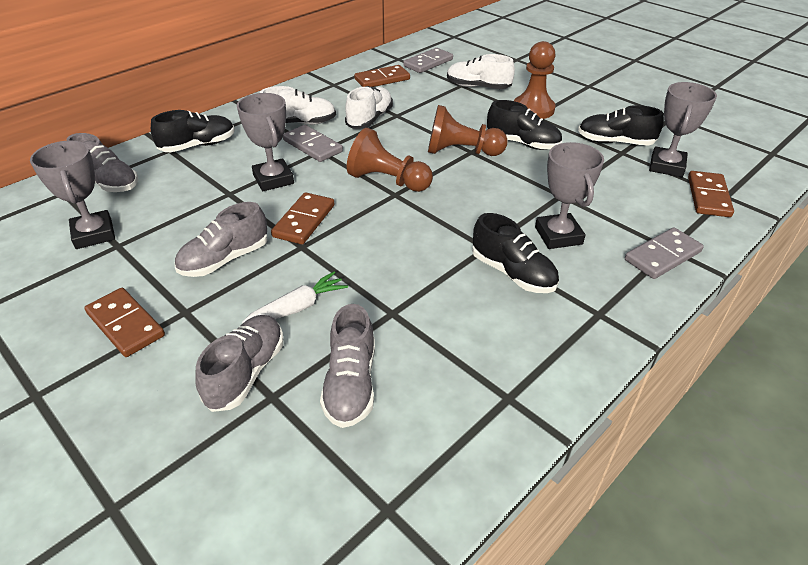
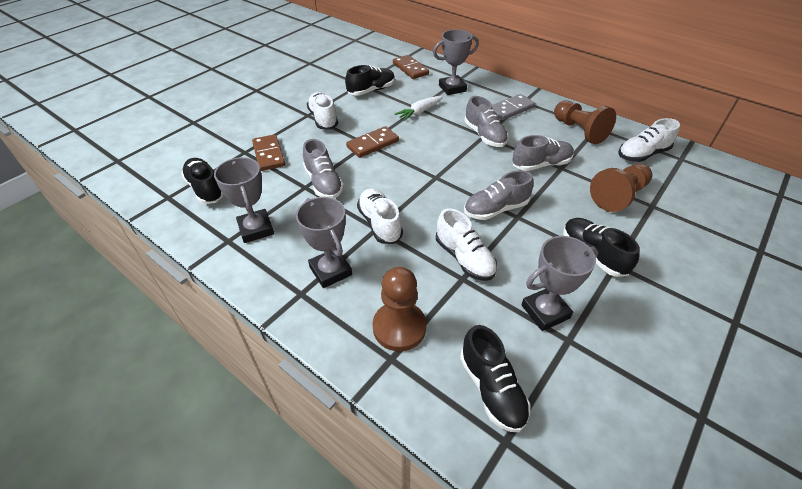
brown domino: [84,288,165,357] [271,192,334,244] [354,65,410,87] [688,171,734,217] = 4 -> [252,134,285,171] [346,126,399,158] [393,55,429,79] = 3
grey domino: [283,125,343,162] [403,48,453,73] [625,228,704,279] = 3 -> [492,94,535,120] = 1
white shoe: [260,86,336,125] [345,86,393,129] [447,54,515,89] = 3 -> [307,92,338,130] [357,188,403,244] [436,209,497,281] [618,118,680,162] = 4

